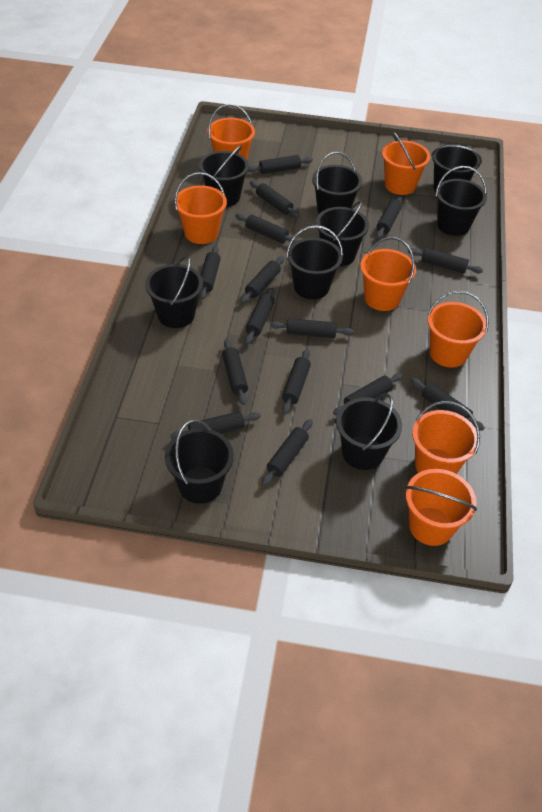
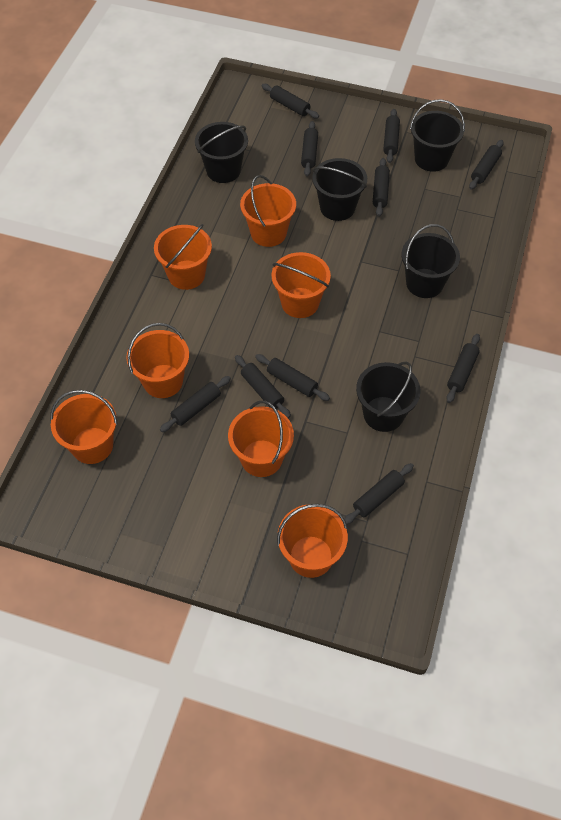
black bucket: [145,256,203,328] [165,420,234,504] [199,145,249,207] [286,225,343,300] [312,152,363,214] [316,201,369,266] [336,393,402,470] [431,144,482,192] [435,166,487,236] = 9 -> [195,122,248,183] [312,158,367,221] [356,362,420,432] [401,224,460,298] [410,99,465,172] = 5
black rolling pin: [171,411,261,439] [200,246,221,300] [222,339,248,405] [235,213,298,244] [241,256,284,303] [245,287,274,344] [248,155,313,174] [250,181,300,218] [262,419,313,486] [270,318,354,338] [282,349,311,414] [333,373,402,415] [376,195,402,239] [408,248,483,274] [411,378,484,431] = 15 -> [160,376,231,432] [235,355,291,418] [255,354,330,401] [262,84,319,118] [301,121,318,176] [344,463,414,524] [373,158,390,217] [383,109,400,163] [446,334,480,403] [469,140,504,190] = 10

